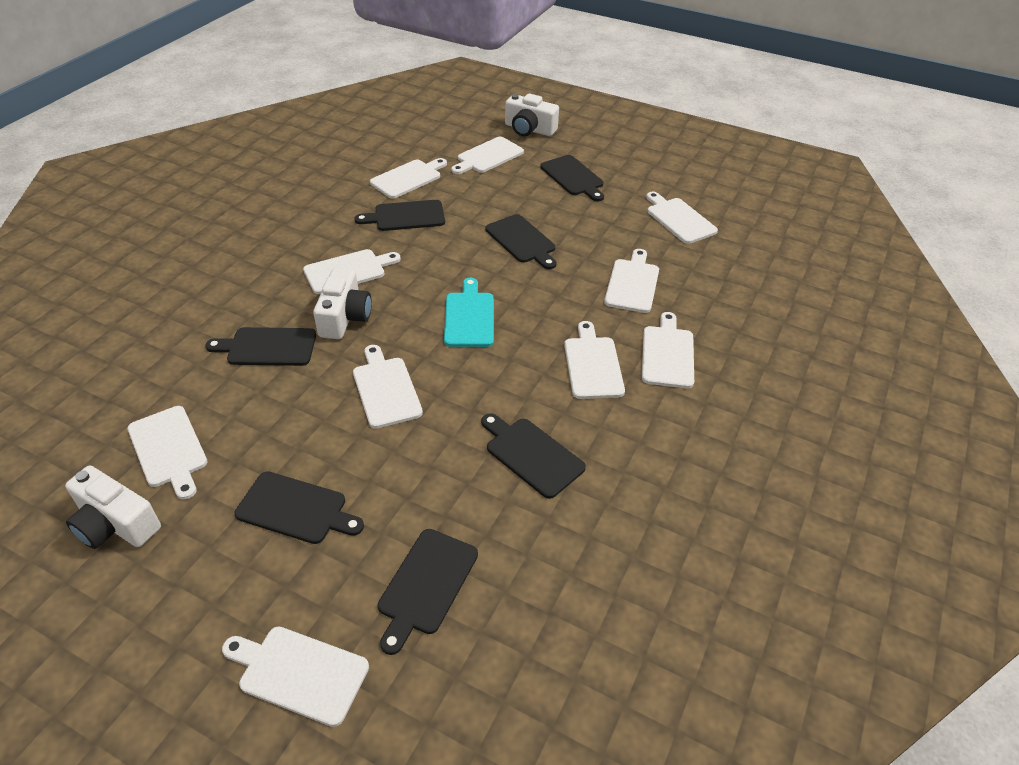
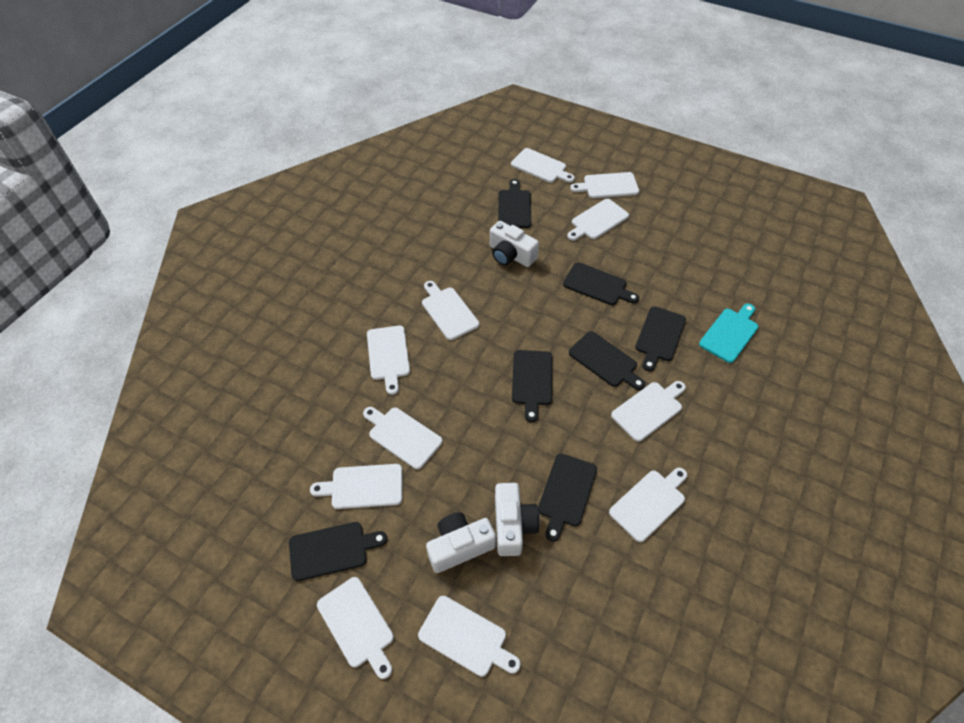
white cutting board: [127,406,207,500] [222,626,369,727] [303,249,401,294] [353,345,423,429] [370,158,447,199] [451,137,524,174] [564,321,625,399] [604,249,659,313] [642,312,694,388] [646,192,718,244] = 10 -> [310,464,403,509] [317,577,394,679] [363,407,443,469] [367,326,410,395] [418,596,521,677] [422,281,479,340] [511,148,575,183] [567,199,629,241] [570,172,639,198] [609,468,687,542] [611,381,686,442] = 11

